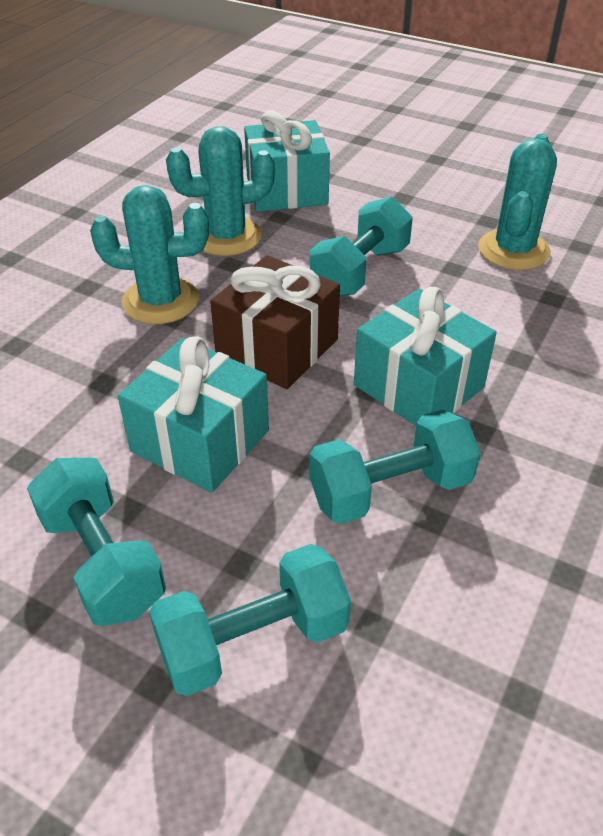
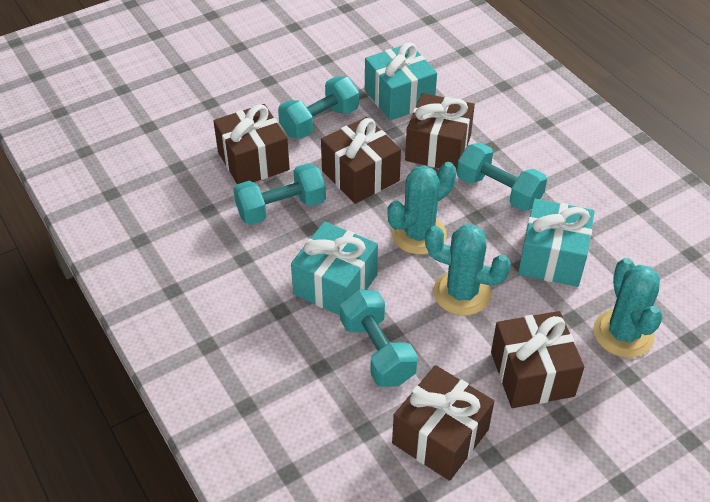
brown gift: [210,255,340,389] = 1 -> [213,104,290,184] [321,117,401,204] [392,365,494,481] [405,93,475,172] [491,311,584,408] = 5

